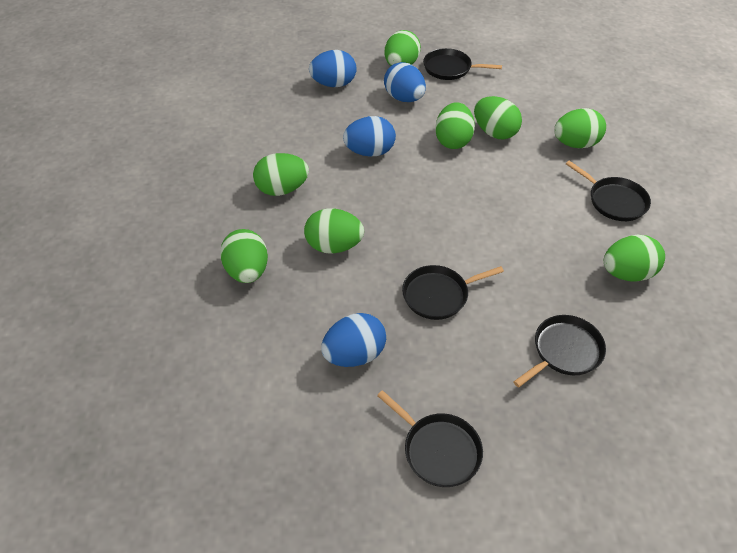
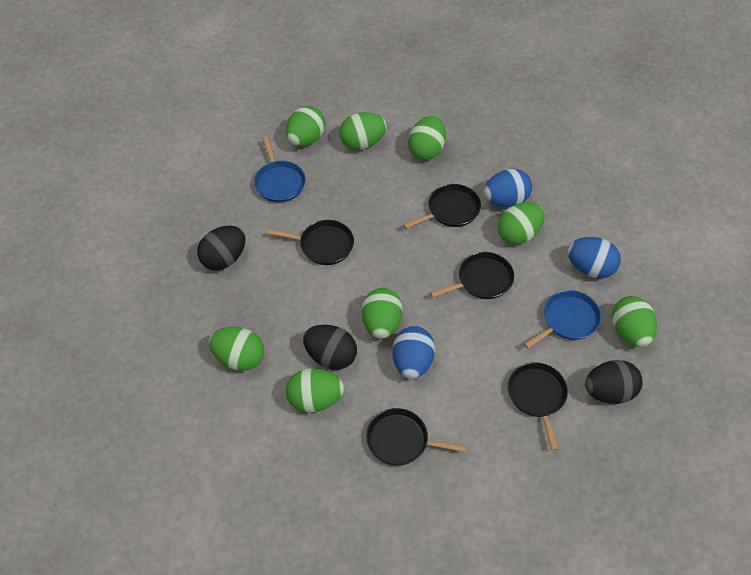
black egg: none = 0 -> [197,226,246,271] [303,325,357,370] [585,360,643,404] = 3
blue egg: [309,50,357,87] [321,313,386,367] [343,116,396,157] [384,62,426,102] = 4 -> [392,326,435,379] [484,169,532,207] [567,237,621,278] = 3
blue pan: none = 0 -> [254,136,306,202] [524,290,601,349] = 2

